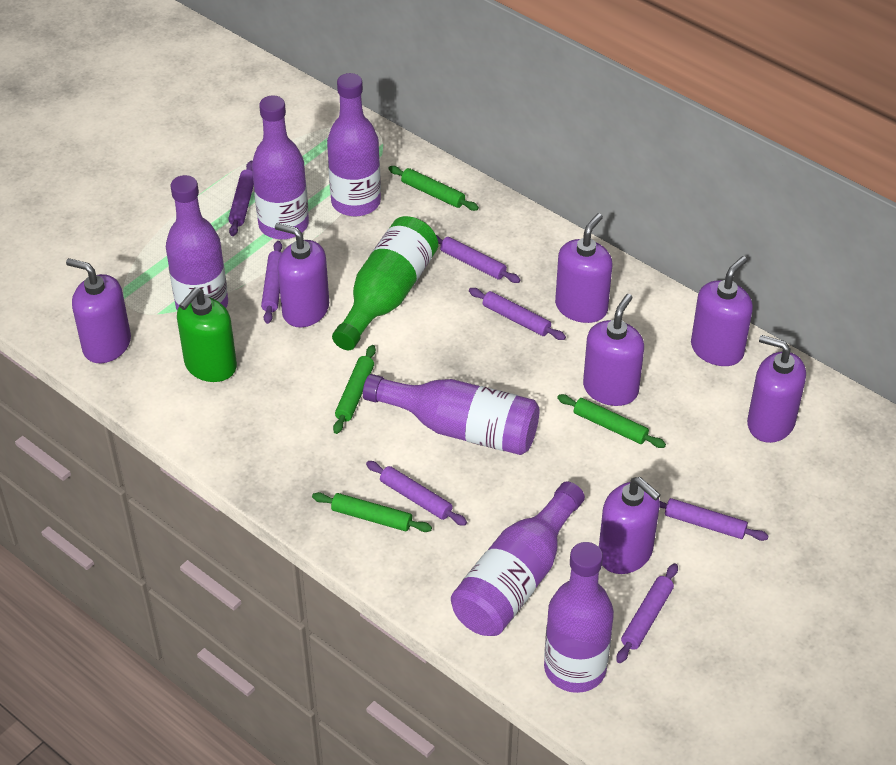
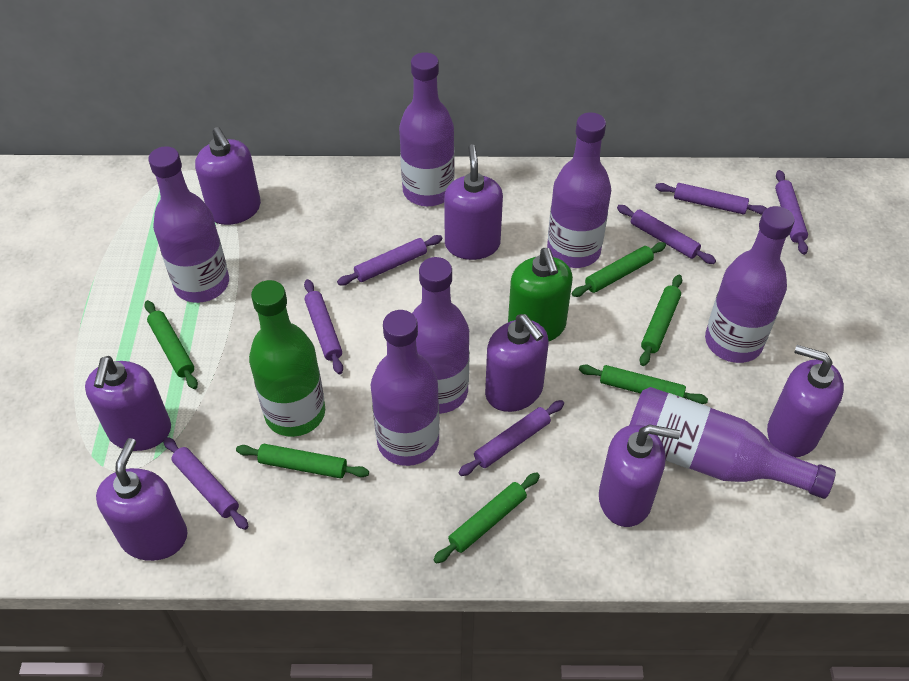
green rolling pin: [312,492,432,532] [333,345,376,434] [388,166,479,211] [557,394,666,448] = 4 -> [144,300,198,389] [236,444,369,478] [433,472,540,564] [572,242,666,297] [579,365,708,404] [640,275,682,366] = 6
purple bottle: [166,175,228,310] [252,95,309,239] [327,73,381,217] [363,374,540,455] [451,481,585,636] [544,542,614,693] = 6 -> [148,146,229,303] [371,310,440,466] [399,52,455,206] [412,257,470,414] [547,112,611,268] [630,387,836,499] [705,206,795,363] = 7

